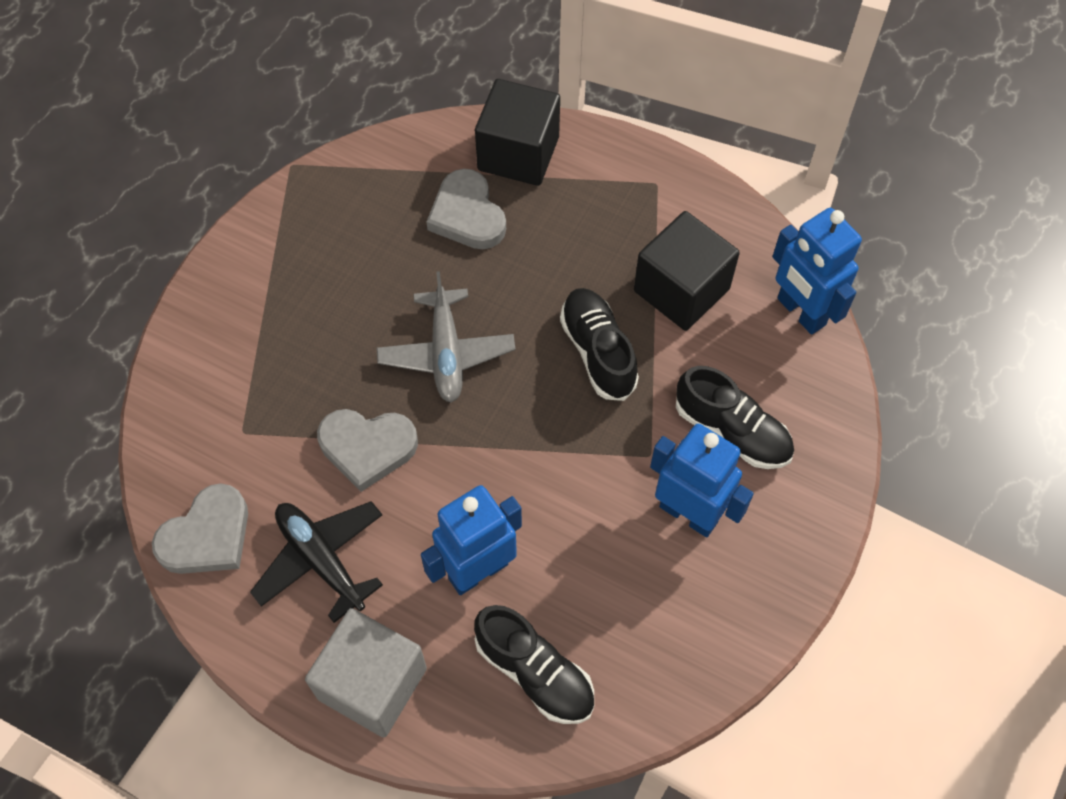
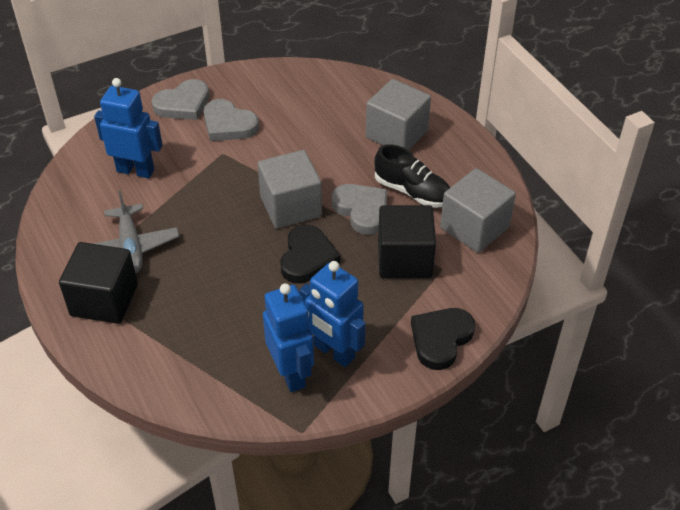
black heart: none = 0 -> [281,225,340,283] [411,308,475,370] = 2
black plane: [250,501,383,623] = 1 -> none = 0
black shoe: [474,605,594,724] [560,288,639,401] [676,366,794,469] = 3 -> [374,144,451,208] = 1
grey cube: [305,608,427,737] = 1 -> [258,150,322,229] [366,79,431,150] [440,168,516,253] = 3

